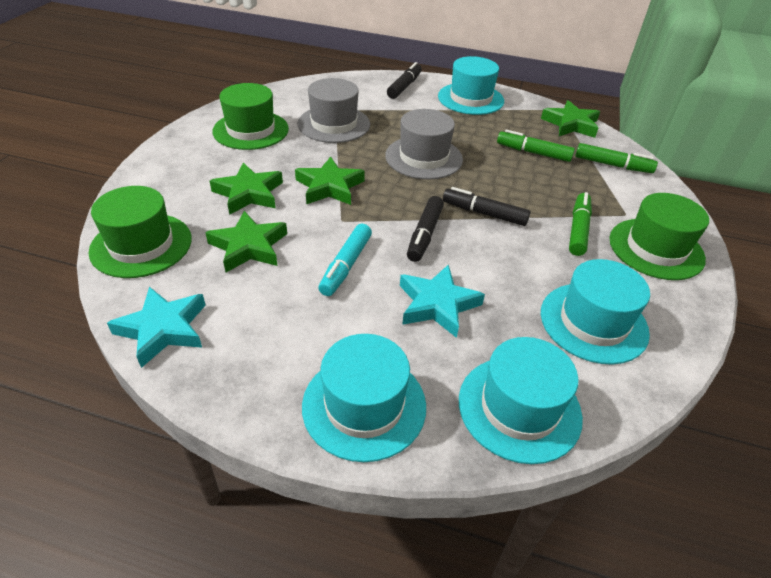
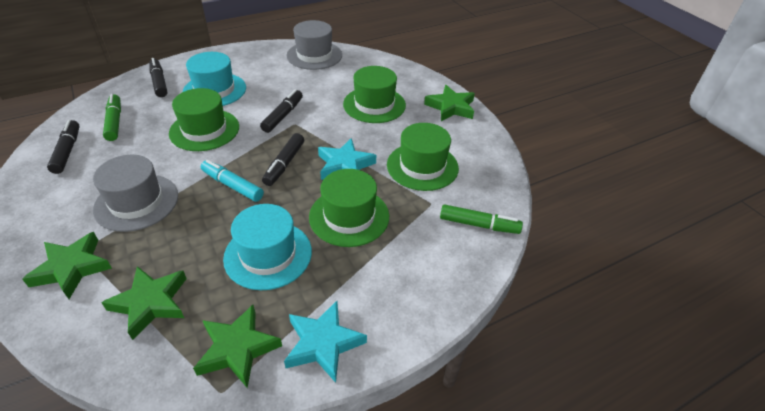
black marker: [387,62,422,99] [407,196,444,262] [443,187,531,226] = 3 -> [47,120,80,174] [149,58,167,97] [260,89,303,133] [262,133,304,186] = 4
green hat: [89,186,192,278] [212,83,289,150] [609,193,709,280] = 3 -> [169,88,239,151] [309,169,389,247] [343,66,406,123] [387,123,459,191] = 4
green marker: [497,130,575,162] [569,192,592,256] [575,143,658,173] = 3 -> [103,94,121,141] [440,204,523,234] = 2
turquoise hat: [302,334,426,462] [438,56,504,115] [459,337,583,464] [541,259,650,365] = 4 -> [183,52,246,106] [223,204,312,290] = 2

